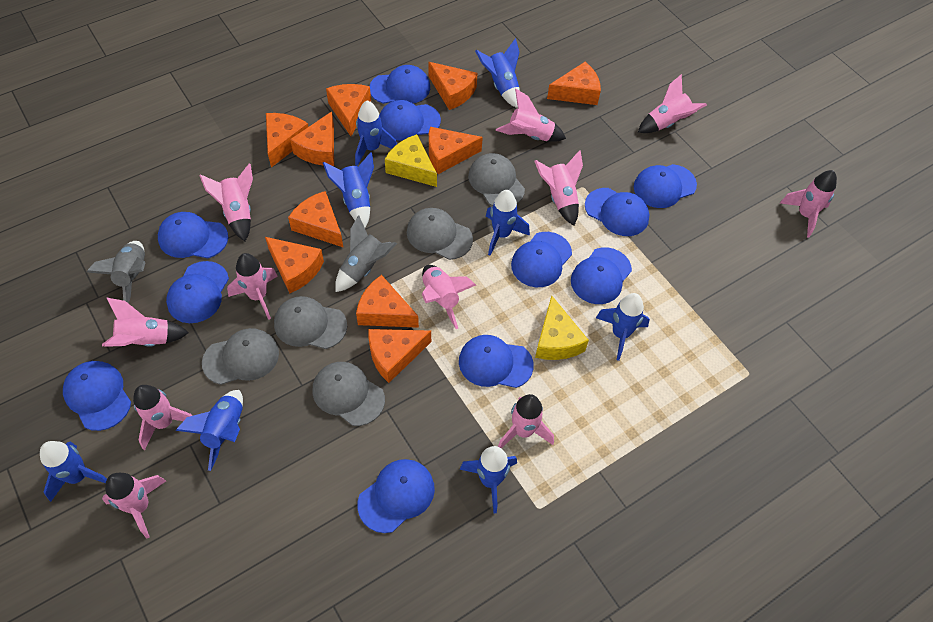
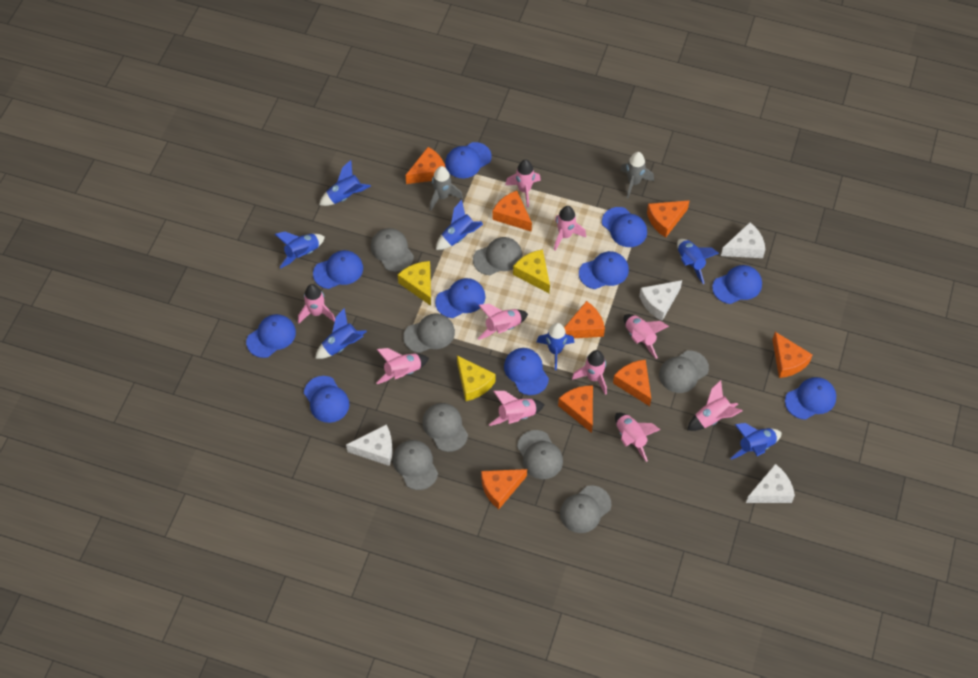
blue cap: [63,361,131,431] [158,212,228,258] [166,261,229,323] [357,459,435,533] [369,65,430,104] [379,100,441,141] [459,335,534,388] [511,232,572,287] [571,247,632,304] [585,188,649,236] [634,164,697,208] = 11 -> [246,314,296,358] [304,376,350,423] [313,250,363,289] [435,278,486,318] [445,142,492,178] [504,348,549,395] [579,251,629,289] [602,207,647,247] [712,265,762,304] [785,377,836,420] = 10
blue rocket: [40,441,107,502] [175,390,243,471] [323,152,374,228] [355,100,397,166] [459,446,517,513] [475,38,520,108] [486,190,530,256] [596,293,650,361] = 8 -> [275,232,325,269] [315,308,367,359] [319,160,371,206] [436,200,483,250] [537,323,575,370] [677,239,719,284] [730,423,782,460] = 7
grey cap: [202,328,279,385] [274,296,347,349] [312,362,385,426] [407,208,473,260] [468,153,525,206] = 5 -> [371,228,414,272] [393,440,438,490] [403,314,455,353] [422,403,468,452] [473,237,523,275] [517,430,563,479] [560,485,612,533] [659,351,709,393] = 8
orange cheese: [265,237,324,293] [266,113,309,167] [288,191,344,248] [290,112,334,166] [326,84,371,136] [356,275,419,328] [368,329,431,383] [428,62,478,110] [429,127,483,174] [547,62,601,105] = 10 -> [406,147,446,184] [481,469,527,509] [492,191,532,232] [558,385,593,433] [564,301,605,338] [613,360,651,406] [647,200,690,237] [772,332,813,378] = 8
pink rocket: [102,297,189,347] [102,473,166,539] [133,385,192,450] [199,163,253,241] [227,253,278,320] [422,265,476,329] [496,89,566,142] [498,394,554,448] [534,150,583,226] [638,74,707,133] [780,170,837,238] = 11 -> [298,284,335,323] [376,348,429,384] [478,304,528,340] [489,391,545,426] [505,160,541,207] [554,206,586,251] [572,350,607,395] [615,413,660,462] [624,314,669,359] [687,380,743,431] = 10
white cheese: none = 0 -> [346,424,393,466] [639,280,682,321] [721,222,765,258] [746,464,795,503] = 4
yellow cheese: [385,134,437,187] [535,296,589,360] = 2 -> [398,261,431,306] [457,355,496,401] [513,249,550,294] = 3

